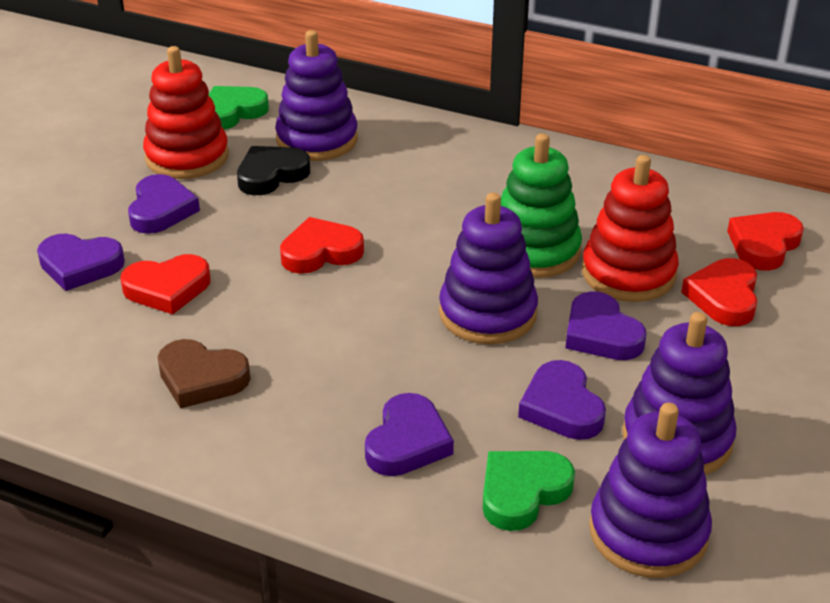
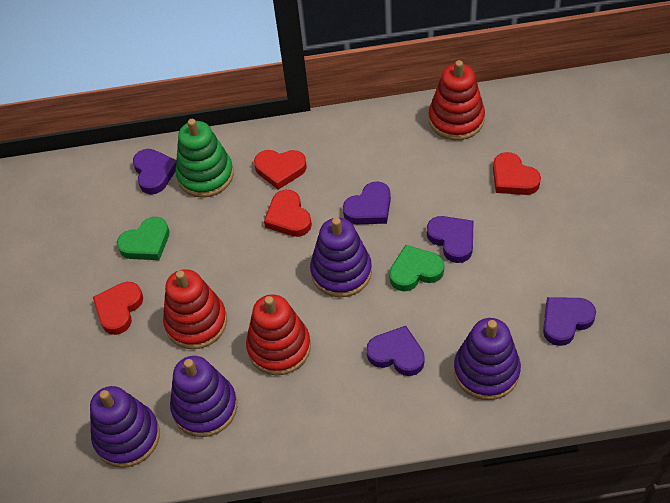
black heart: [237,146,310,195] = 1 -> none = 0
brown heart: [157,339,251,409] = 1 -> none = 0
red stacking toy: [143,46,229,179] [582,155,679,302] = 2 -> [163,269,227,349] [246,295,311,375] [429,60,485,140] = 3

